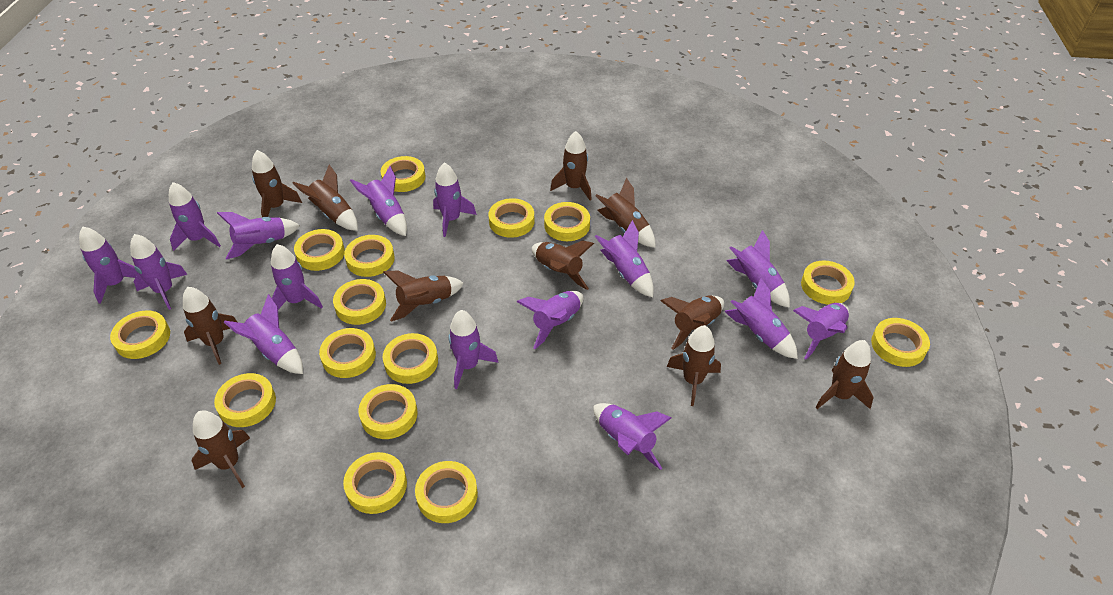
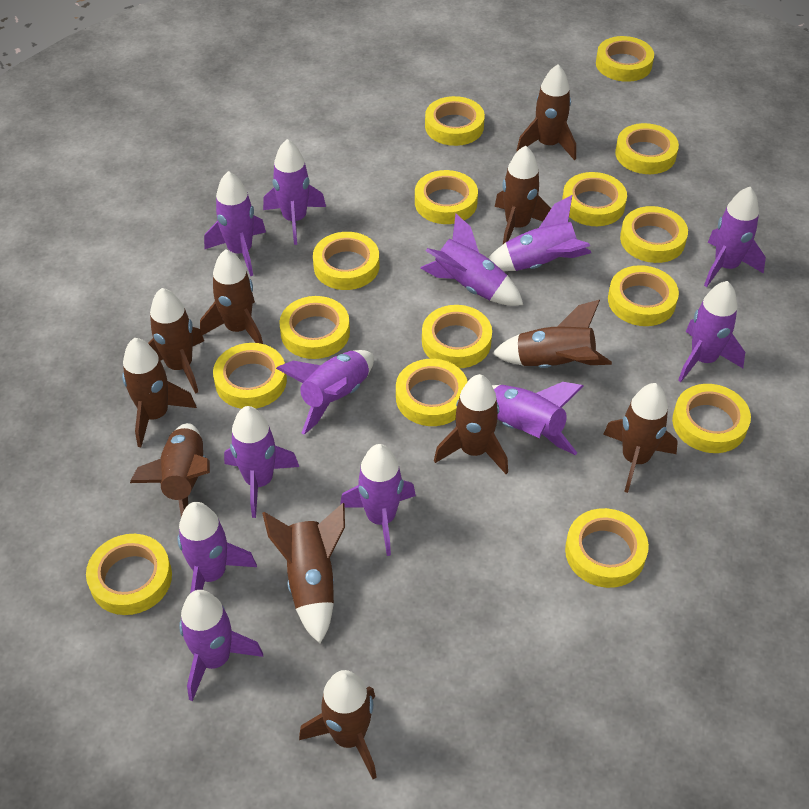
purple rocket: [79,227,138,304] [130,234,188,310] [169,182,221,251] [217,212,300,260] [224,294,303,374] [271,244,323,309] [350,166,407,236] [433,162,477,237] [448,310,498,389] [517,291,583,349] [594,403,671,470] [595,220,654,297] [724,278,798,359] [726,230,790,308] [793,303,849,360] = 15 -> [177,502,257,593] [179,590,263,701] [204,171,266,276] [224,406,299,518] [263,139,326,245] [276,350,374,435] [340,444,416,556] [420,214,523,306] [488,195,591,271] [492,382,583,455] [678,281,745,382] [704,187,766,287] = 12

